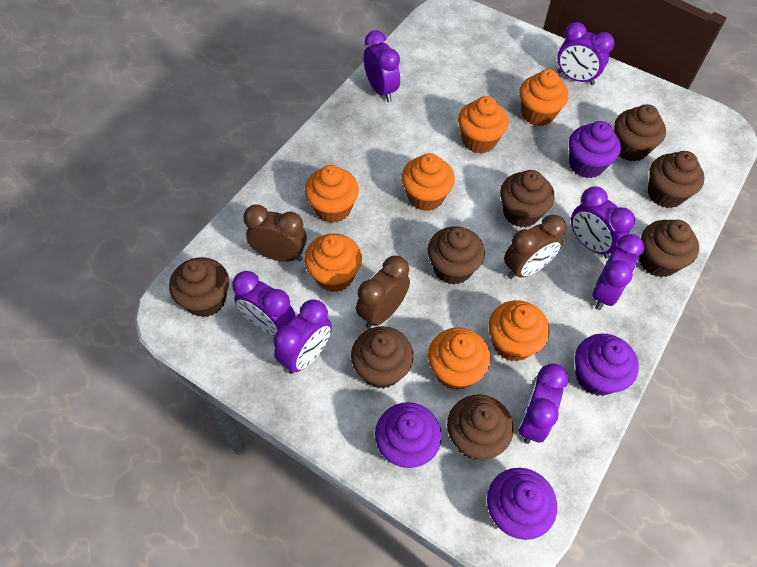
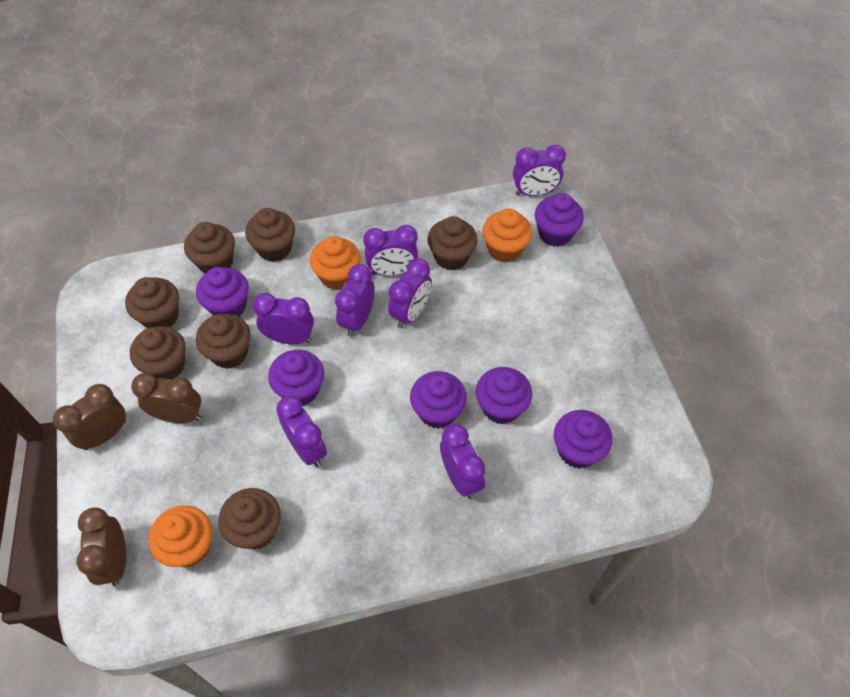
brown cupcake: [169,257,229,317] [351,326,414,389] [428,226,485,285] [447,394,513,460] [500,170,555,228] [614,104,666,162] [639,220,699,277] [648,151,705,208] = 8 -> [125,277,179,328] [130,326,186,379] [184,222,235,274] [196,313,251,369] [218,488,281,549] [245,208,295,262] [428,216,478,270] = 7
orange cupcake: [304,165,359,223] [304,234,362,292] [401,153,455,211] [428,328,491,390] [458,96,509,153] [488,300,550,361] [519,69,569,126] = 7 -> [149,505,212,567] [310,236,361,290] [482,209,532,263] = 3
purple cupcake: [375,402,442,468] [487,468,557,540] [569,121,621,178] [575,334,639,396] = 4 -> [196,267,249,317] [268,350,324,406] [410,371,467,429] [476,367,532,424] [535,193,584,247] [554,410,613,469] = 6

